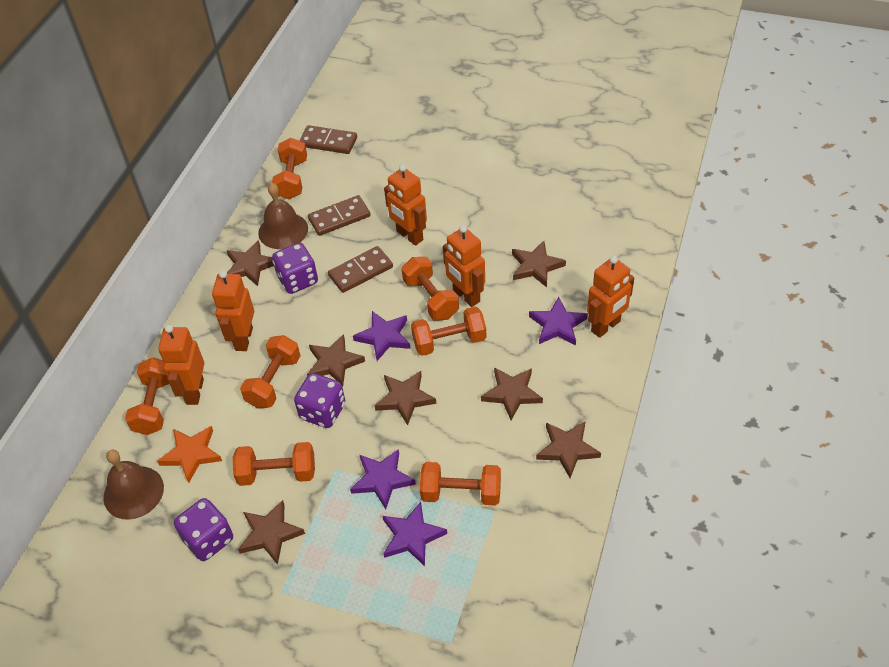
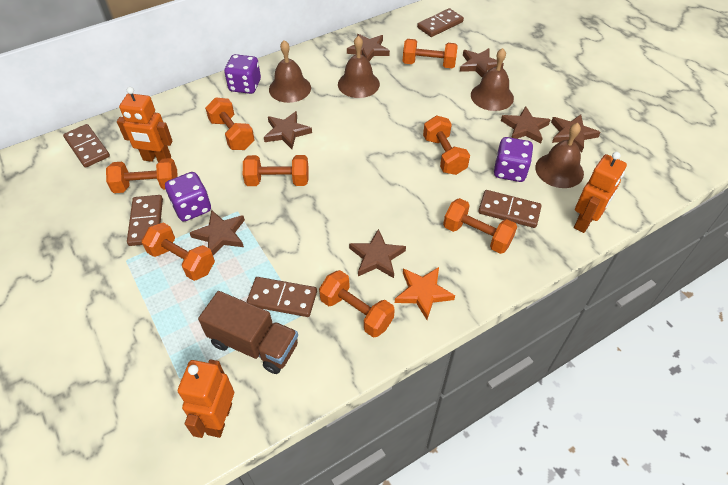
brown bell: [103,450,164,520] [258,183,308,249] = 2 -> [269,40,311,103] [338,36,380,98] [471,48,514,111] [535,123,584,188] = 4
brown domino: [299,125,357,154] [308,195,370,236] [328,246,393,293] = 3 -> [63,124,110,168] [127,195,163,246] [246,277,317,317] [417,8,464,37] [478,190,542,228] = 5
brown truck: none = 0 -> [198,291,298,374] = 1
orange dumbbell: [125,358,169,435] [233,442,315,486] [240,335,301,408] [272,138,307,200] [402,257,459,321] [411,307,486,356] [420,462,501,506] = 7 -> [106,158,178,193] [142,223,215,281] [205,97,255,150] [243,155,308,186] [319,270,395,338] [403,39,458,68] [423,116,470,175] [443,198,517,254] = 8
orange robot: [158,325,204,405] [212,270,254,351] [384,164,427,246] [443,225,485,307] [587,256,634,338] = 5 -> [117,87,173,162] [178,360,234,438] [574,152,627,233] = 3
purple star: [350,449,416,509] [353,311,411,361] [382,502,447,566] [529,297,588,346] = 4 -> none = 0

